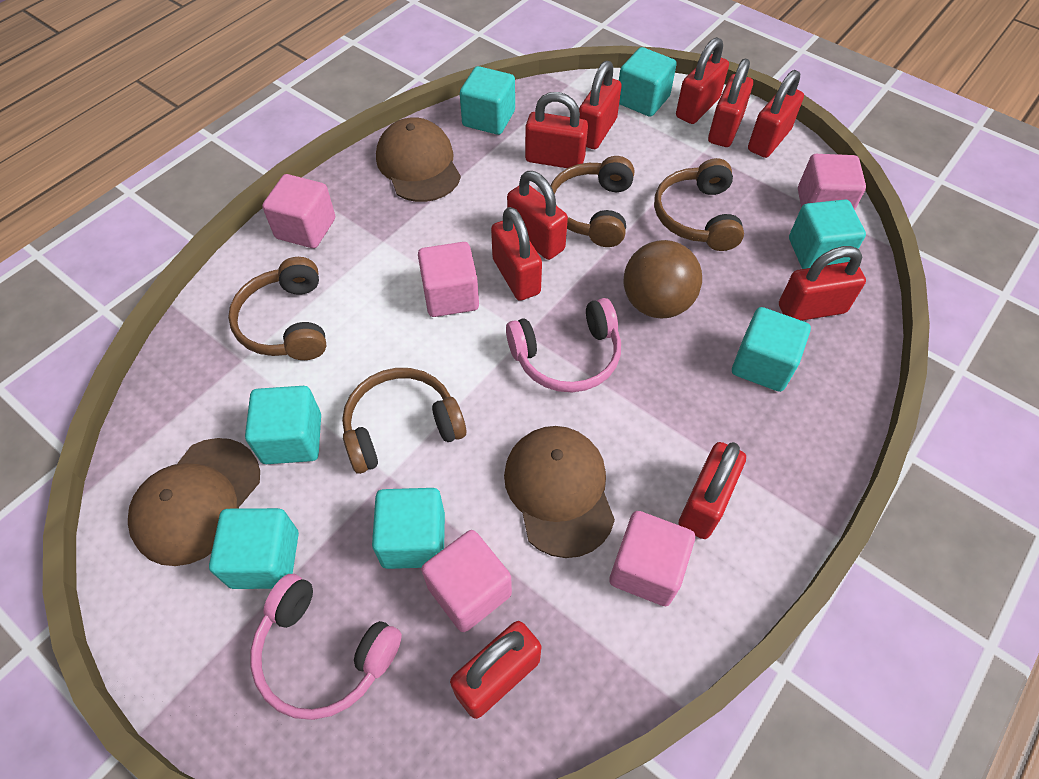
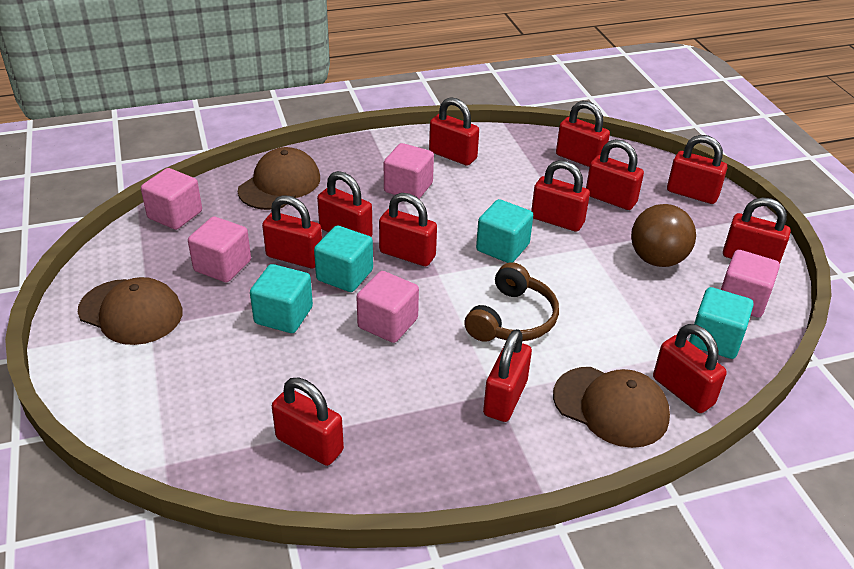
brown headphones: [228,257,326,360] [342,368,466,474] [551,156,634,247] [654,158,744,251] = 4 -> [464,262,559,342] = 1
pink headphones: [250,574,402,720] [506,298,621,392] = 2 -> none = 0
red padlock: [450,621,541,719] [491,207,542,301] [507,171,568,260] [525,92,588,168] [579,61,622,149] [676,37,729,124] [678,442,746,539] [708,59,753,147] [748,70,804,158] [779,246,866,321] = 10 -> [262,195,322,268] [272,378,344,466] [317,171,373,237] [379,193,437,266] [429,97,479,166] [483,329,532,422] [531,160,590,232] [556,101,610,167] [586,139,644,210] [653,324,727,413] [667,135,727,204] [723,198,791,263] = 12
turquoise cube: [209,508,299,589] [245,386,321,464] [372,488,445,569] [460,66,515,135] [619,47,677,117] [732,307,811,392] [789,199,866,269] = 7 -> [250,264,313,333] [314,226,373,292] [476,199,533,263] [689,287,754,359] = 4

